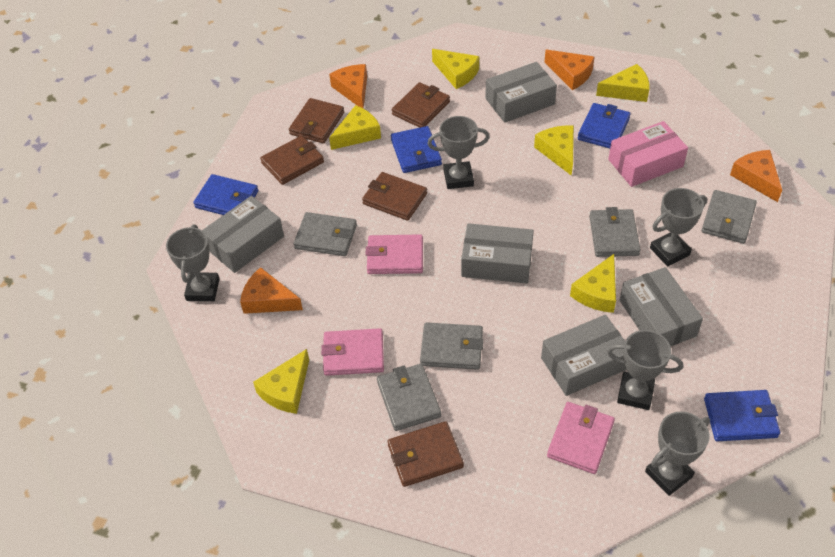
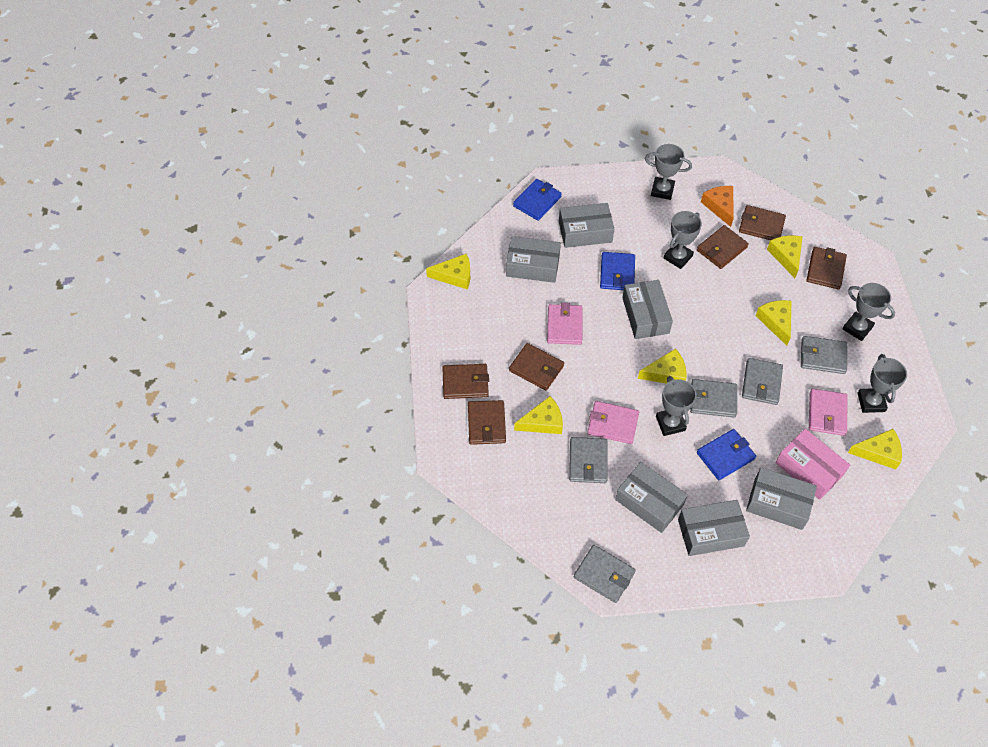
blue wallet: [193,174,258,215] [391,126,442,173] [578,103,631,148] [704,390,780,441] = 4 -> [513,179,562,221] [600,252,635,290] [697,429,756,480] = 3
brown wallet: [260,136,324,185] [289,98,344,143] [362,172,427,221] [388,421,464,487] [392,82,450,128] = 5 -> [442,364,489,399] [468,400,506,445] [509,343,564,390] [697,225,749,269] [739,205,786,240] [806,247,847,289] = 6
grey box: [202,196,284,273] [461,223,534,284] [485,62,557,123] [541,315,627,396] [620,267,703,346] = 5 -> [506,236,561,283] [559,203,614,248] [615,462,688,533] [622,280,673,339] [678,500,750,556] [746,467,817,530] = 6
orange cheese: [240,267,303,314] [329,64,367,109] [544,50,594,90] [730,150,782,202] = 4 -> [701,186,734,227] = 1

